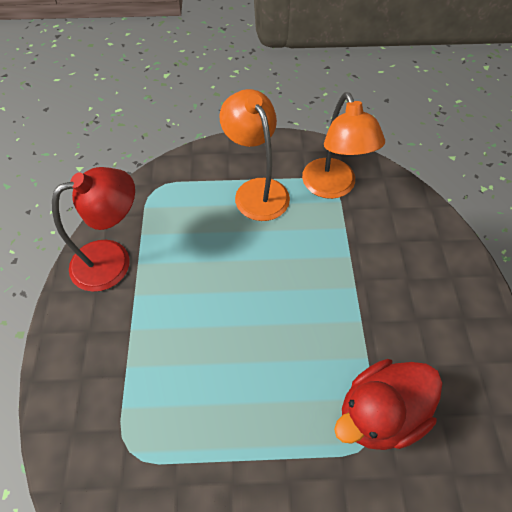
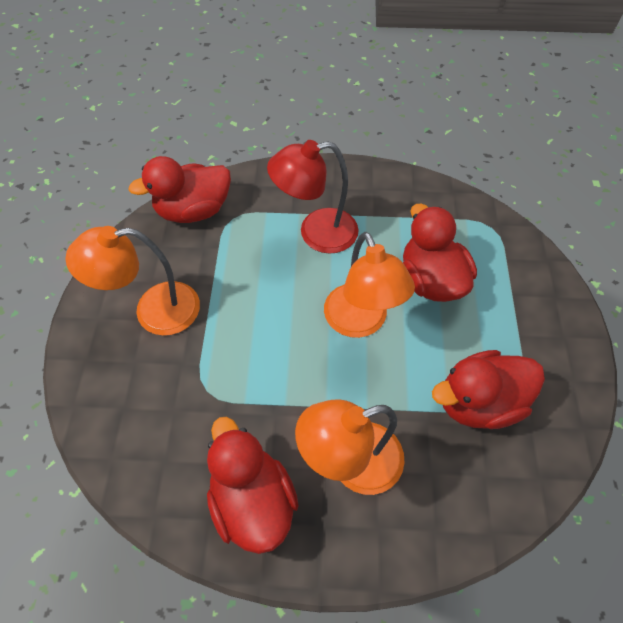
orange lamp: [219,89,290,221] [302,92,385,199] = 2 -> [65,226,200,336] [295,399,404,495] [324,232,415,338] = 3
red duck: [334,359,443,450] = 1 -> [128,156,231,223] [207,417,299,554] [403,204,477,302] [432,350,545,429] = 4

